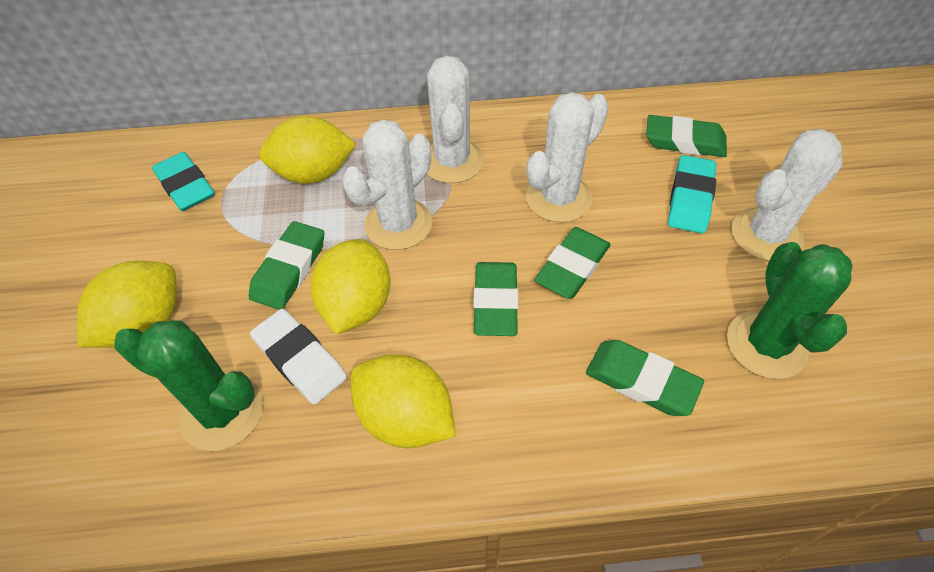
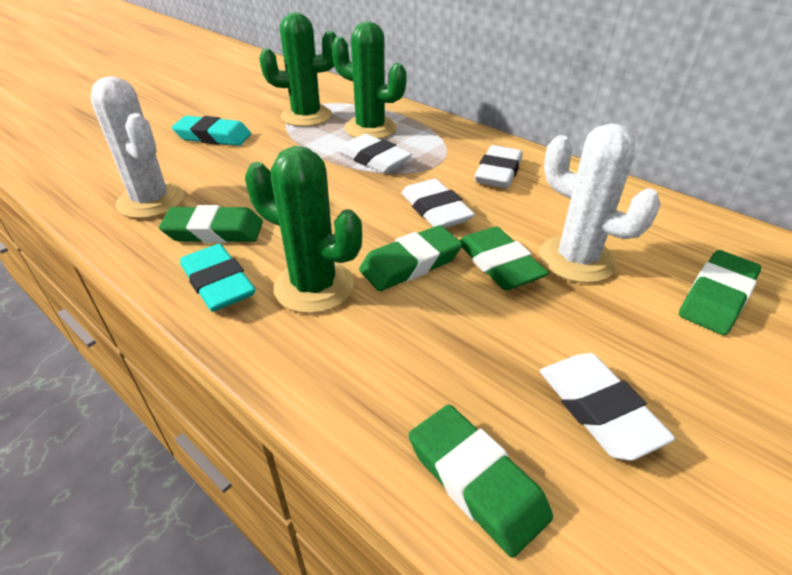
green cactus: [115,320,263,451] [727,242,852,379] = 2 -> [245,146,362,314] [259,12,337,127] [331,21,407,139] = 3
white cactus: [342,119,432,250] [427,56,484,183] [526,92,609,223] [731,129,843,261] = 4 -> [91,76,185,219] [539,123,661,283] = 2
white eraser: [250,309,347,405] = 1 -> [339,134,412,173] [401,179,475,228] [474,145,523,188] [540,353,675,461] = 4
yellow lemon: [77,261,177,348] [259,116,356,184] [311,239,391,334] [351,354,456,448] = 4 -> none = 0

